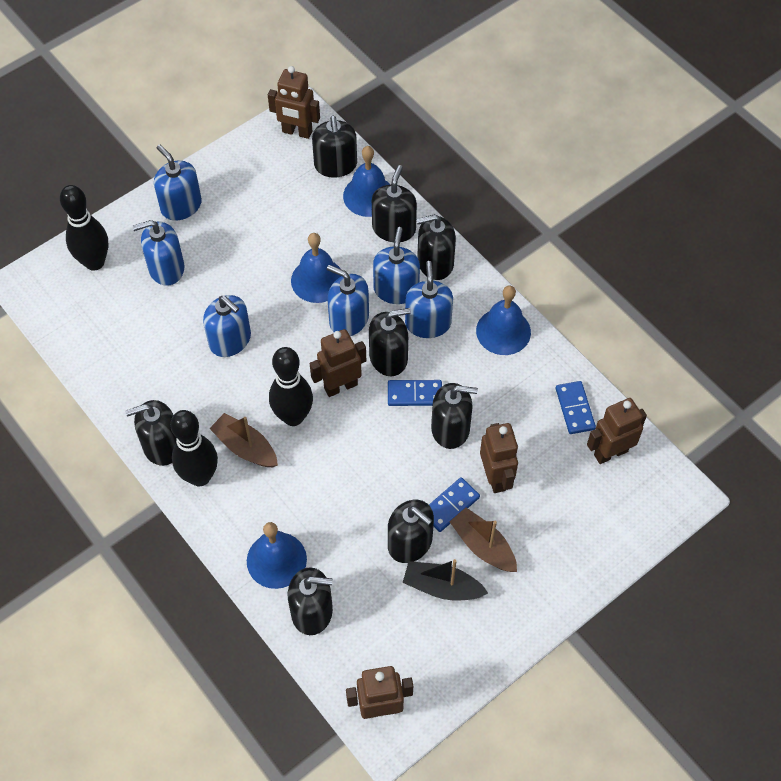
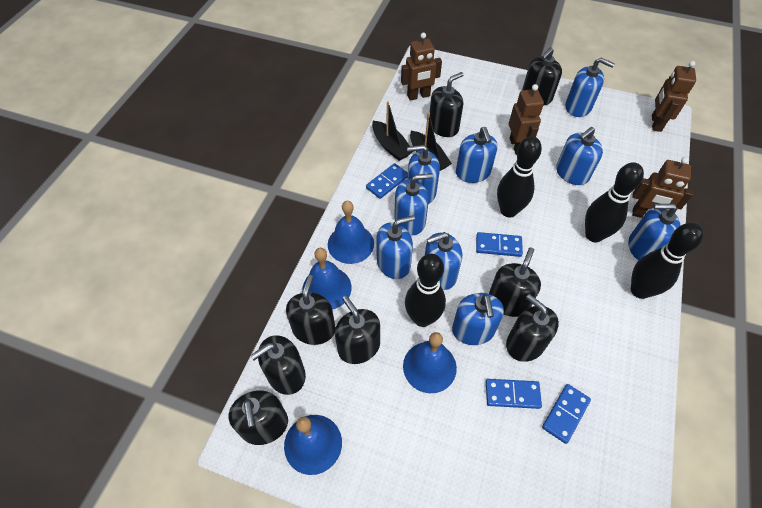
black boat: [403,559,488,600] = 1 -> [372,101,413,161] [410,113,452,171] = 2
black bowling pin: [60,185,109,271] [170,410,218,486] [269,347,313,426] = 3 -> [405,254,446,327] [497,136,542,218] [585,162,644,242] [631,223,703,299] = 4
blue domino: [388,380,442,406] [429,477,480,532] [556,381,596,434] = 3 -> [366,163,408,199] [476,232,523,257] [486,379,542,409] [542,384,591,444] = 4
blue soap dispenser: [133,220,185,286] [154,145,202,220] [203,295,251,357] [327,265,369,336] [373,227,420,304] [405,261,453,338] = 6 -> [376,215,415,279] [394,173,433,235] [407,145,440,204] [425,232,462,290] [452,293,504,345] [456,127,498,183] [556,127,603,185] [565,58,615,117] [628,204,681,260] = 9
brown boat: [209,413,278,467] [449,507,517,572] = 2 -> none = 0
brown robot: [268,66,320,139] [310,329,366,397] [346,666,413,719] [480,423,518,493] [587,398,647,464] = 5 -> [401,33,442,101] [509,84,544,155] [632,157,693,218] [652,61,696,132] = 4

